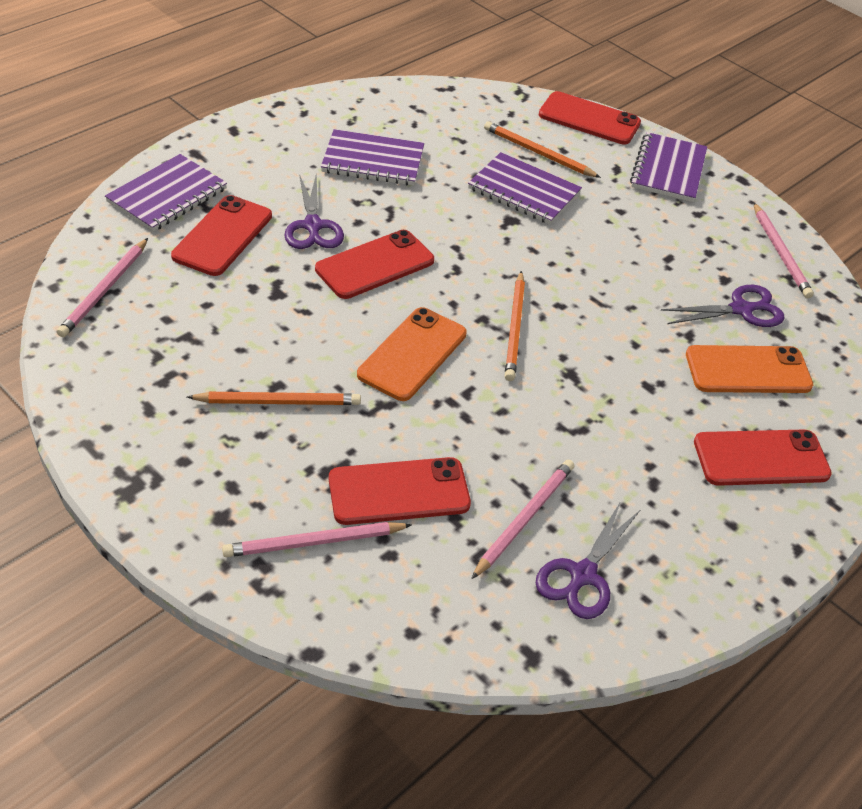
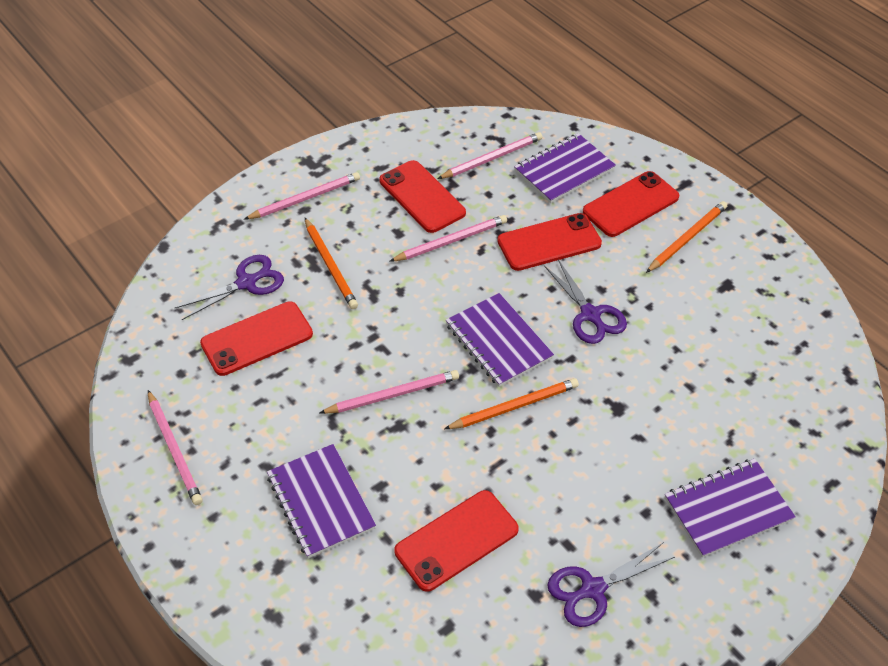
orange phone: [357,307,467,401] [686,345,813,393] = 2 -> none = 0
pink pencil: [57,238,148,337] [222,522,411,557] [471,460,574,579] [754,203,814,298] = 4 -> [148,390,203,505] [244,172,360,220] [320,370,459,414] [389,215,507,262] [437,132,542,179] = 5

